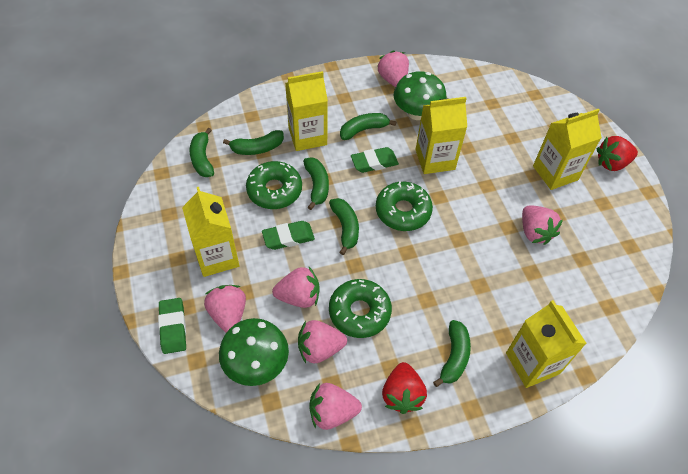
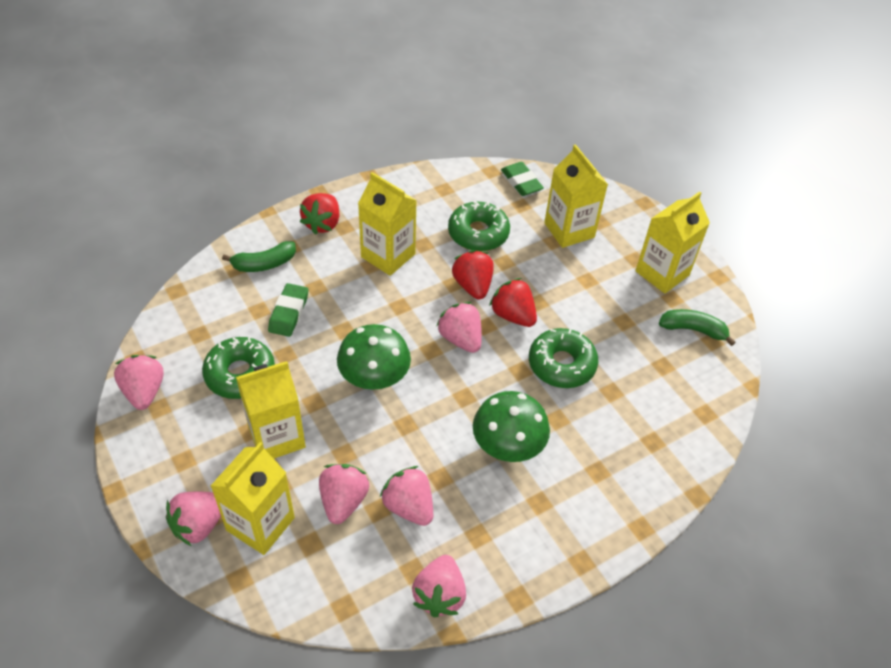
green banana: [190,128,214,177] [223,130,284,155] [303,157,329,210] [329,198,359,255] [340,113,396,140] [433,320,471,387] = 6 -> [222,241,296,272] [659,309,736,346] = 2
green eraser: [158,298,186,354] [262,221,315,250] [351,147,399,173] = 3 -> [268,283,308,337] [501,162,544,196] = 2
red strawberry: [382,362,427,414] [597,136,638,171] = 2 -> [300,193,339,235] [452,250,493,299] [489,278,537,327] = 3

